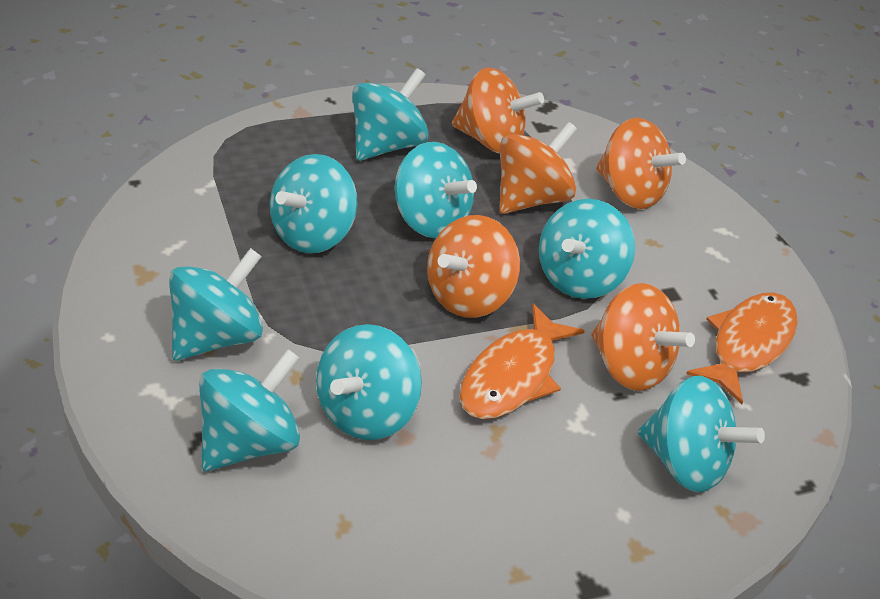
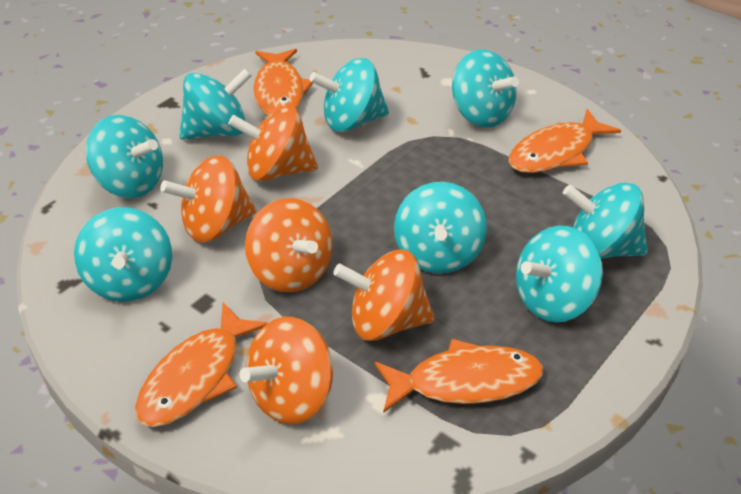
orange fish: [459,304,585,419] [686,293,798,404] = 2 -> [135,302,268,427] [254,49,313,116] [375,339,543,413] [509,109,621,173] = 4

